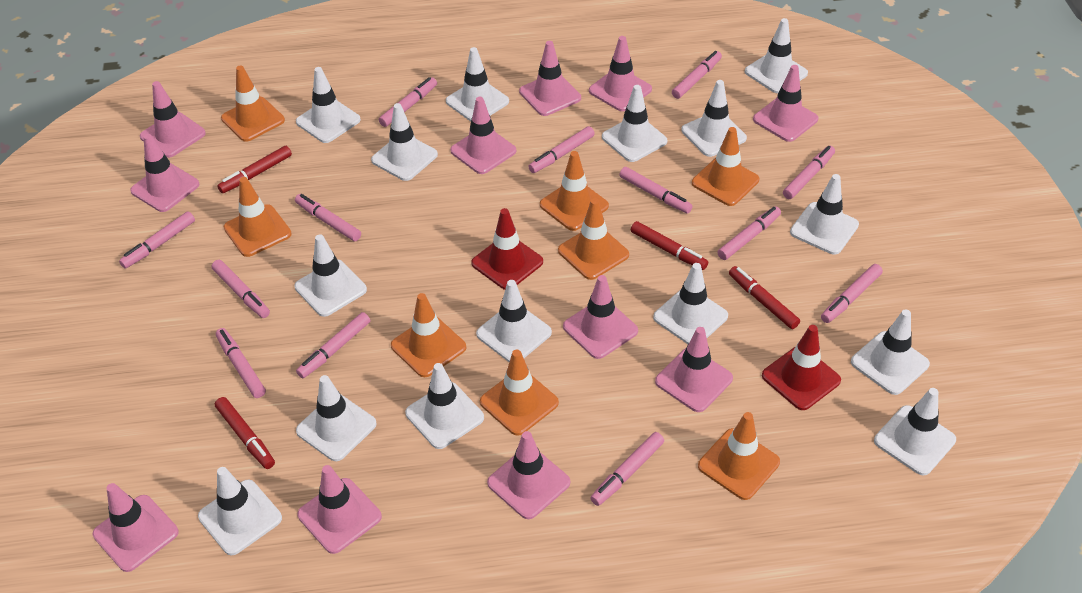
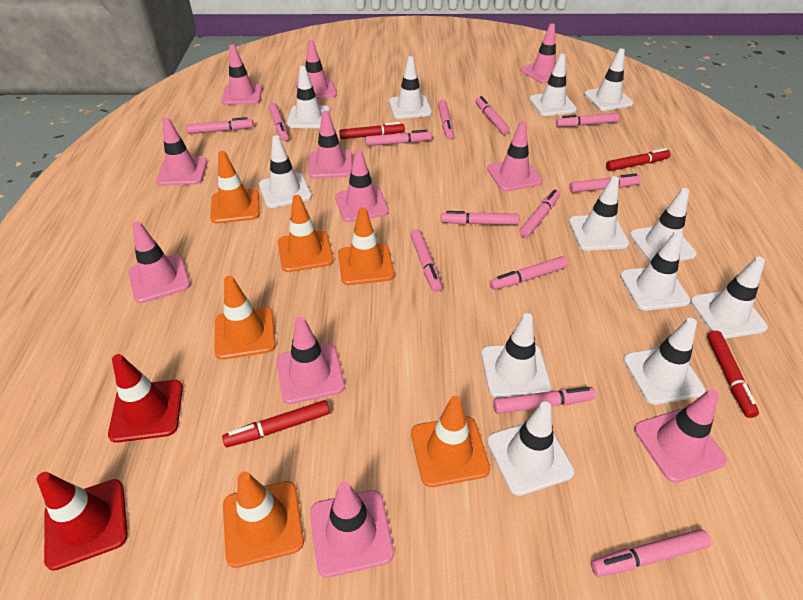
orange traffic cone: [221,65,285,142] [224,177,292,257] [391,293,466,377] [480,350,559,436] [540,151,609,231] [558,198,629,280] [692,127,759,206] [698,412,780,500] = 8 -> [210,151,260,224] [215,276,276,360] [223,471,304,568] [278,195,334,272] [338,207,394,285] [411,396,490,487] = 6
white traffic cone: [198,467,282,555] [295,234,367,317] [296,67,361,143] [296,375,377,461] [371,103,438,181] [405,363,484,449] [446,47,509,122] [476,280,552,362] [602,85,667,162] [653,263,728,344] [681,80,747,157] [745,18,808,93] [790,174,859,255] [851,309,930,395] [874,388,956,475] = 15 -> [259,135,312,208] [287,66,330,128] [389,56,432,119] [481,313,551,398] [487,402,574,496] [529,54,577,116] [569,176,629,251] [584,49,634,111] [620,231,690,311] [623,318,705,405] [629,188,697,262] [690,257,768,339] = 12

